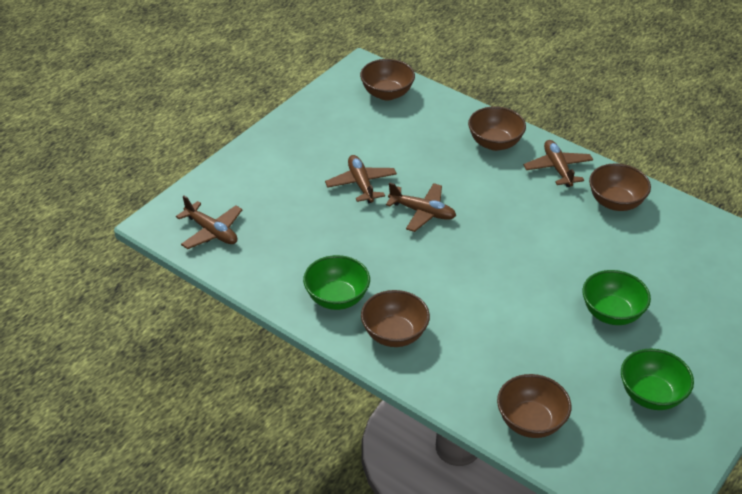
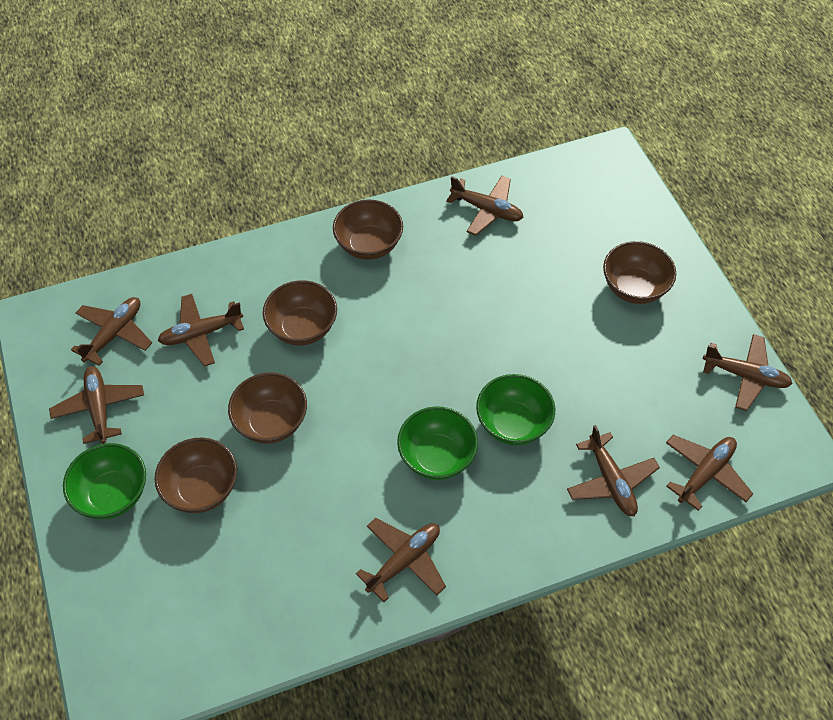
brown plane: [176,195,242,249] [325,155,397,203] [386,182,456,232] [523,140,593,187] = 4 -> [49,366,144,444] [71,297,152,366] [158,294,244,367] [356,518,446,602] [446,176,524,236] [567,425,660,516] [666,435,753,511] [703,334,793,411] = 8

